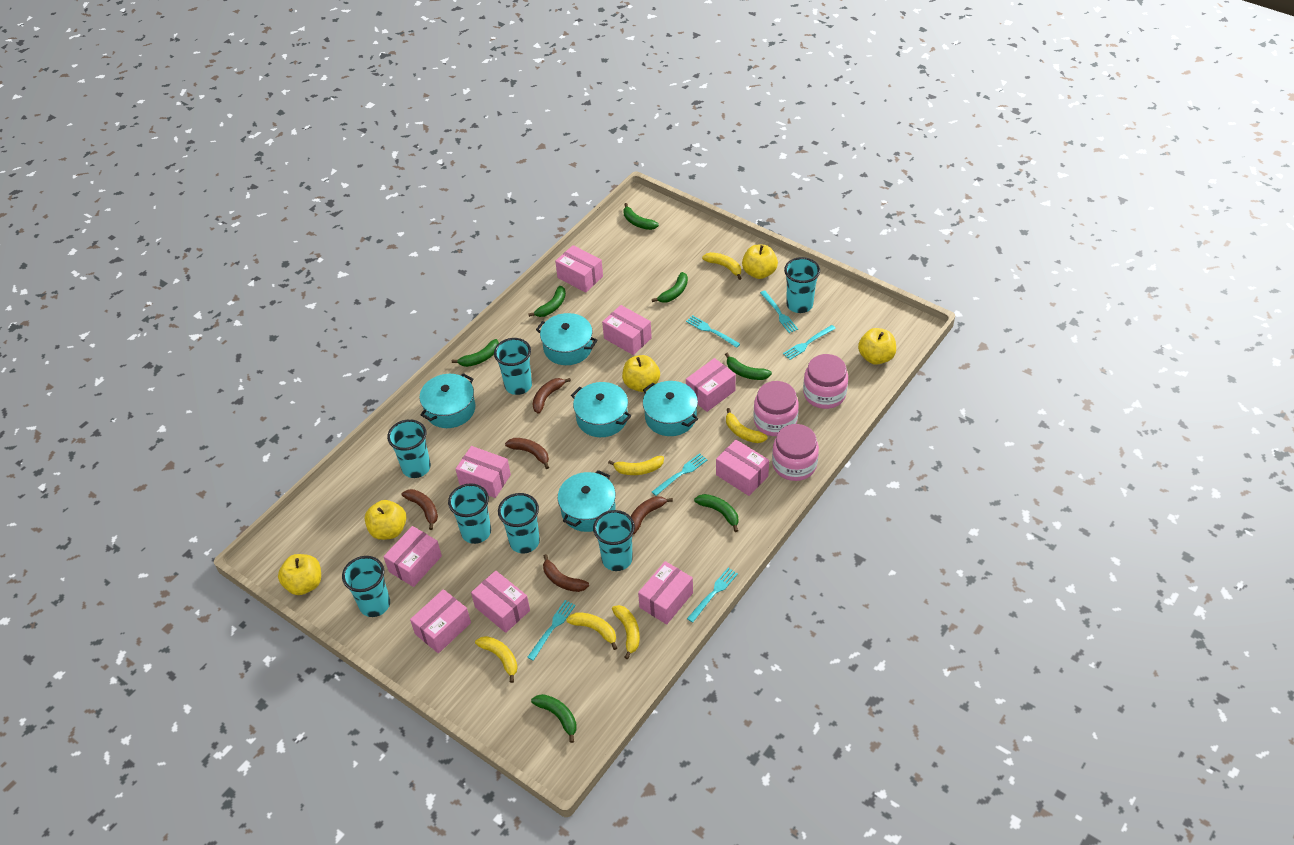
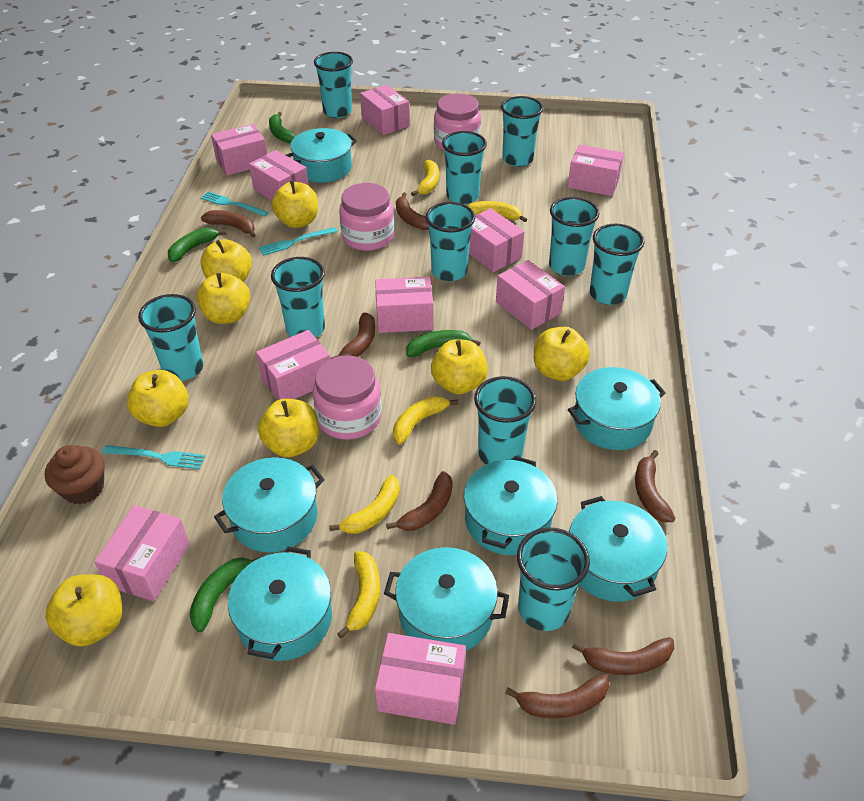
brown banana: [402,489,438,530] [505,438,549,469] [532,378,571,414] [543,554,589,592] [631,496,673,534] = 5 -> [201,210,256,238] [331,312,375,359] [386,471,453,531] [396,192,429,230] [505,674,610,719] [572,637,674,675] [635,450,675,522] = 7
brown cupcake: none = 0 -> [45,445,104,504] = 1
green banana: [452,339,499,367] [528,286,566,317] [531,694,577,743] [623,203,659,230] [652,272,688,303] [694,494,738,532] [725,353,772,380] = 7 -> [168,228,226,263] [189,557,261,632] [269,112,296,143] [406,330,481,357] = 4
pink box: [383,526,442,587] [410,589,471,653] [456,446,511,498] [471,571,530,633] [555,245,603,293] [602,305,652,355] [638,561,693,625] [686,358,736,412] [716,439,769,496] = 9 -> [94,505,190,601] [211,124,267,176] [249,150,308,201] [256,330,330,400] [360,85,410,135] [375,277,433,333] [375,633,466,725] [469,208,524,272] [496,260,565,330] [568,144,624,196] = 10
turquoise cup: [342,556,390,617] [387,419,431,478] [448,483,491,544] [494,338,532,395] [498,493,540,553] [593,510,635,571] [784,257,820,313] = 7 -> [138,294,204,381] [271,257,325,338] [314,52,353,118] [426,202,475,281] [442,131,487,204] [474,376,536,464] [501,96,543,167] [517,527,590,631] [549,197,599,276] [590,224,644,305] = 10
turquoise fork: [527,600,576,661] [652,453,707,496] [686,315,740,348] [687,568,738,623] [760,290,798,333] [783,325,836,360] = 6 -> [102,445,205,469] [201,191,269,217] [259,227,337,256] = 3
turquoise pot: [419,373,475,428] [536,313,598,365] [558,470,616,532] [571,382,631,437] [643,381,698,436] = 5 -> [214,457,325,553] [228,546,332,661] [286,128,357,183] [384,547,509,651] [464,456,557,555] [568,367,666,450] [569,496,667,602] = 7
yellow apple: [278,554,321,595] [365,500,407,540] [622,355,660,392] [742,245,778,279] [858,328,896,365] = 5 -> [45,574,122,647] [127,370,189,427] [197,273,250,324] [201,239,252,282] [258,399,319,457] [272,180,318,228] [431,339,488,394] [534,327,590,381] = 8
yellow banana: [475,636,518,683] [566,612,617,650] [608,456,664,475] [612,605,640,659] [702,252,742,280] [726,408,768,443] = 6 -> [329,475,400,534] [337,551,380,638] [393,396,459,445] [411,160,439,196] [467,201,527,222] = 5

